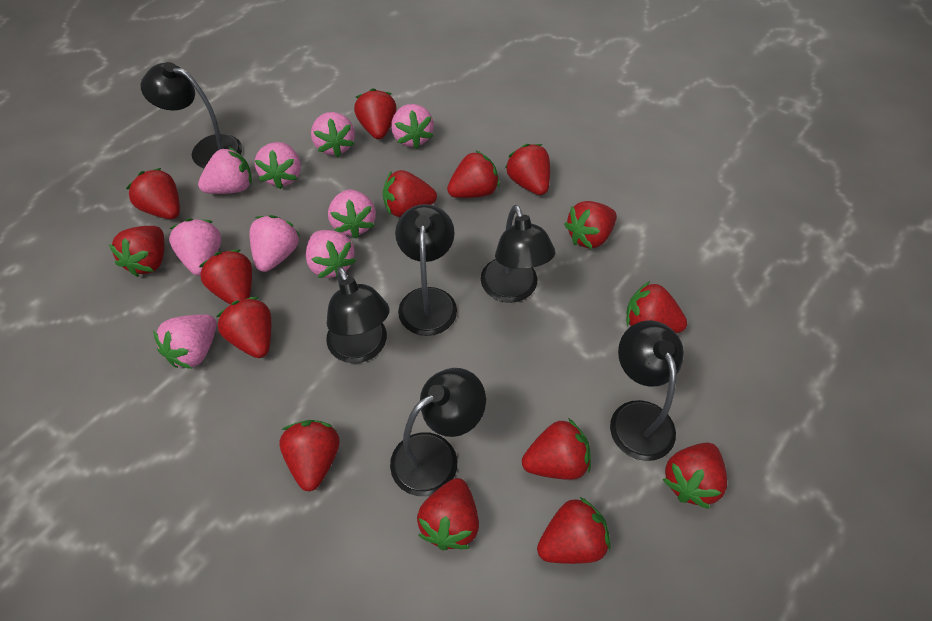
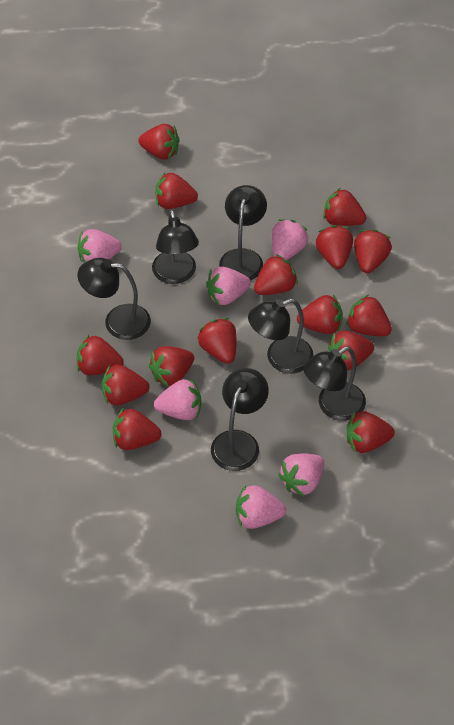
pink strawberry: [153,314,216,369] [169,219,221,276] [198,147,252,194] [249,215,300,272] [254,142,301,189] [306,230,356,278] [311,112,355,157] [328,190,376,239] [391,104,434,149] = 9 -> [78,229,122,263] [154,379,202,420] [206,267,251,305] [236,485,286,529] [272,219,308,260] [278,453,325,497] = 6

